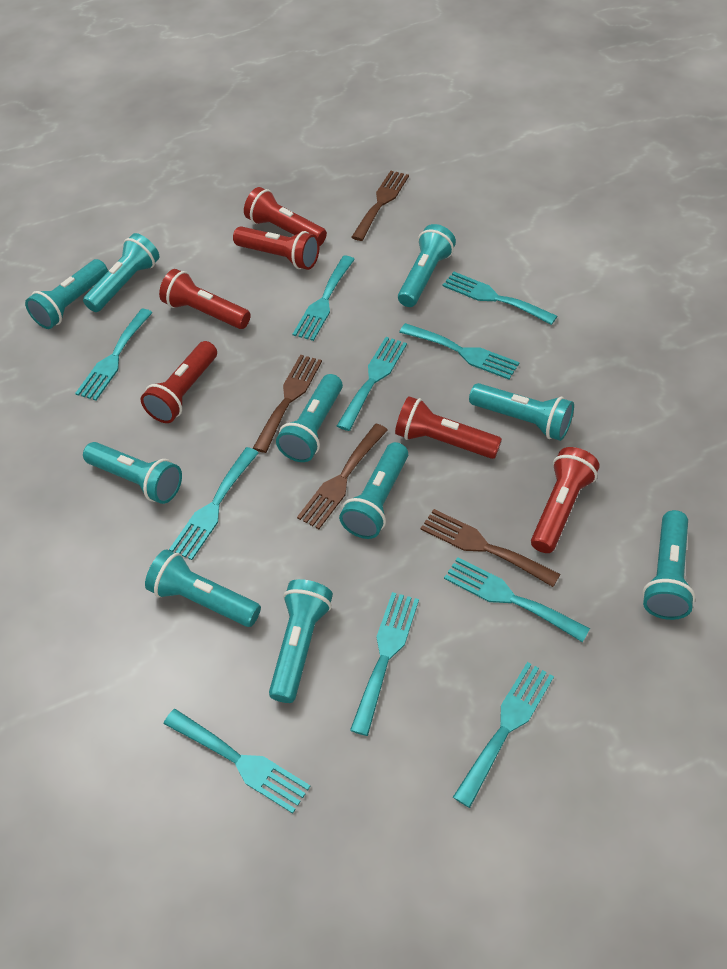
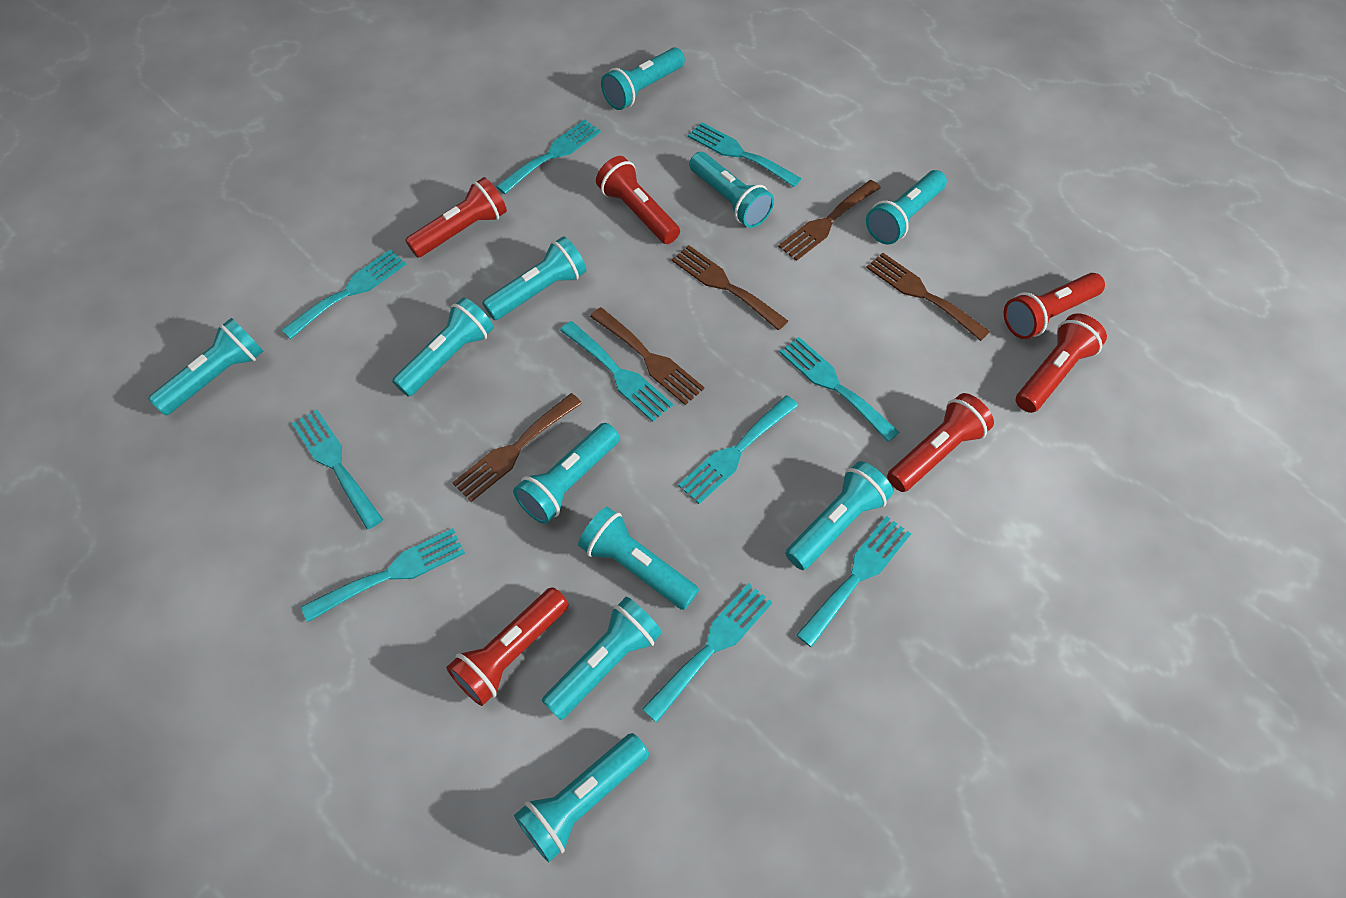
brown fork: [253,355,322,453] [297,424,388,529] [351,171,409,241] [421,509,560,587] = 4 -> [452,393,582,502] [590,307,705,405] [672,245,788,330] [778,180,881,261] [866,253,990,341] = 5
turquoise flashlight: [25,259,108,329] [83,233,159,312] [83,442,182,504] [145,550,261,627] [269,579,333,703] [276,374,343,462] [339,442,408,539] [398,224,456,307] [469,383,574,441] [642,510,695,620] = 10 -> [148,318,263,416] [392,297,494,397] [482,236,586,320] [513,423,619,524] [514,733,649,862] [542,596,662,720] [578,507,699,610] [601,47,685,110] [689,152,774,228] [785,461,893,570] [866,170,947,244] = 11

